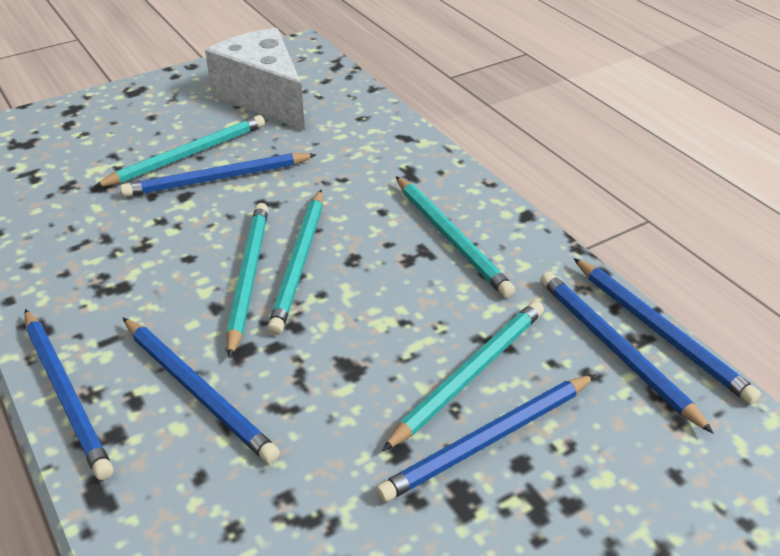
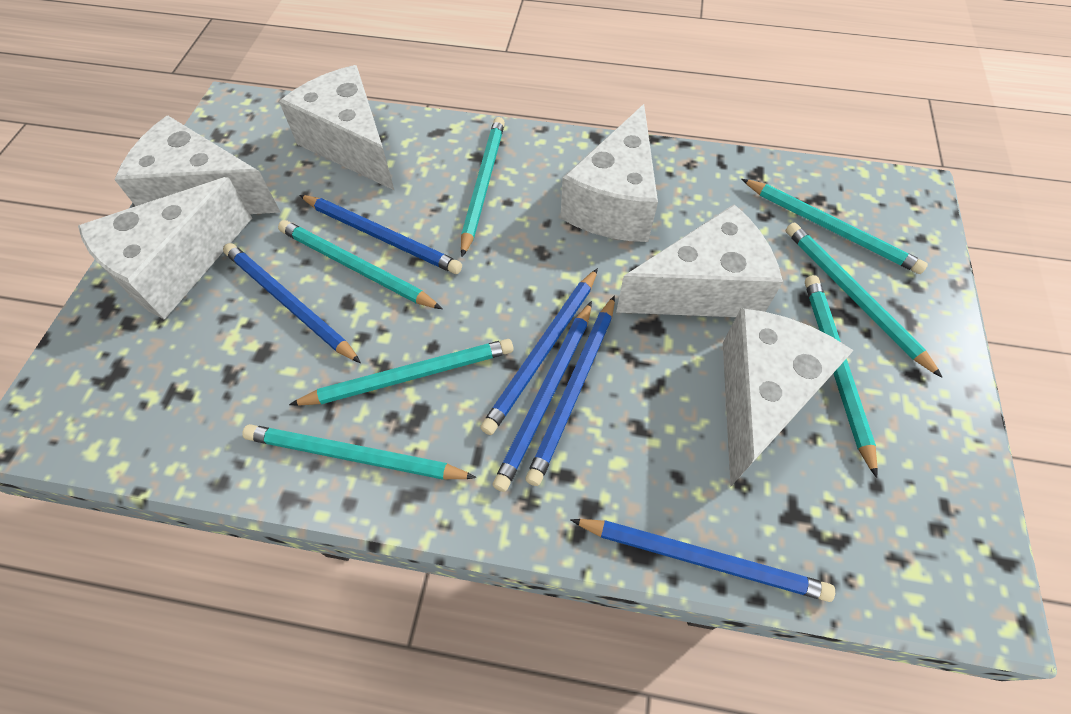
turquoise pencil: [94,115,265,187] [226,203,268,359] [267,190,323,335] [382,301,544,451] [396,176,515,298] = 5 -> [242,424,477,480] [278,220,442,309] [289,339,514,406] [461,117,505,257] [742,179,928,274] [786,222,942,377] [805,275,878,478] = 7
white cheese: [205,28,305,131] = 1 -> [78,177,252,320] [114,116,280,214] [279,65,395,191] [560,104,658,242] [616,204,783,317] [723,308,854,486] = 6

